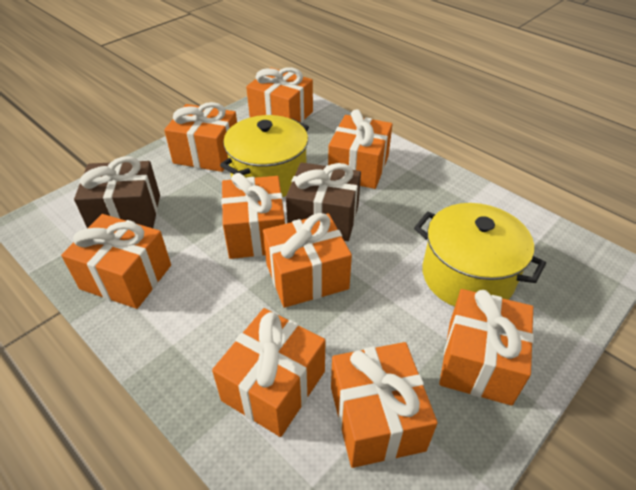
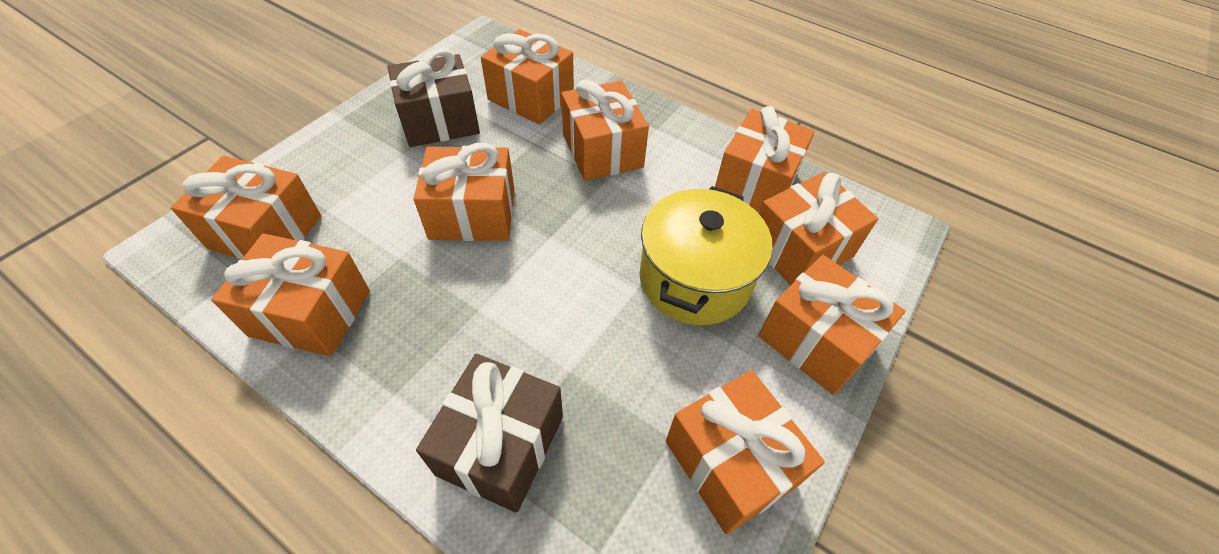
yellow pot: [220,115,309,197] [414,203,546,307] = 2 -> [639,186,773,325] = 1

